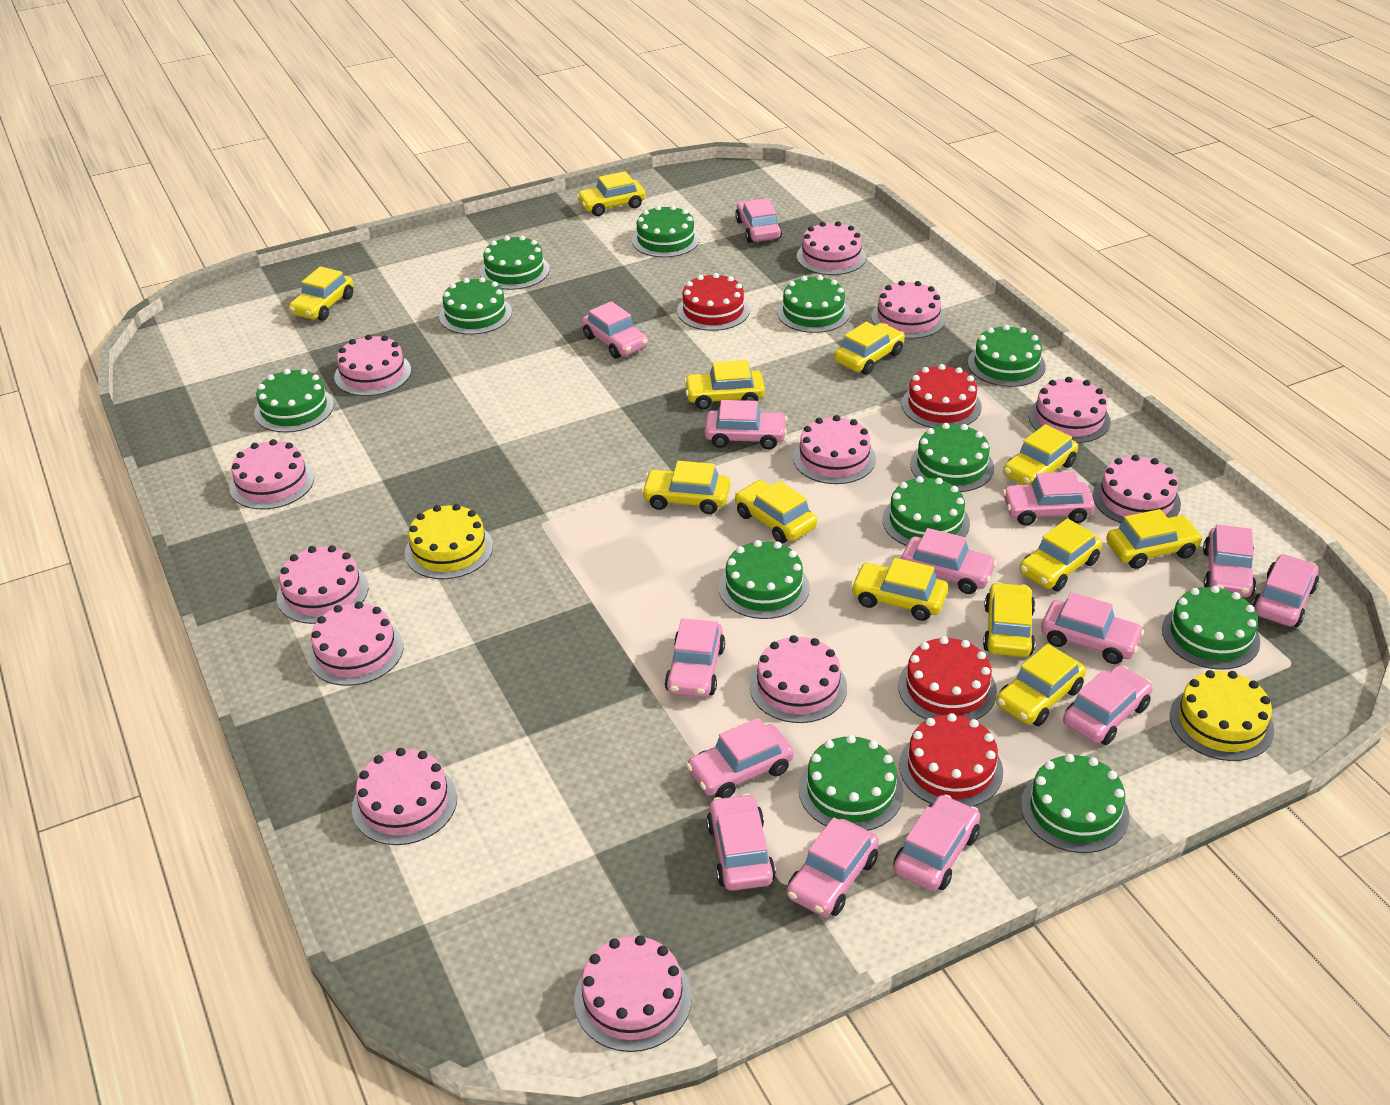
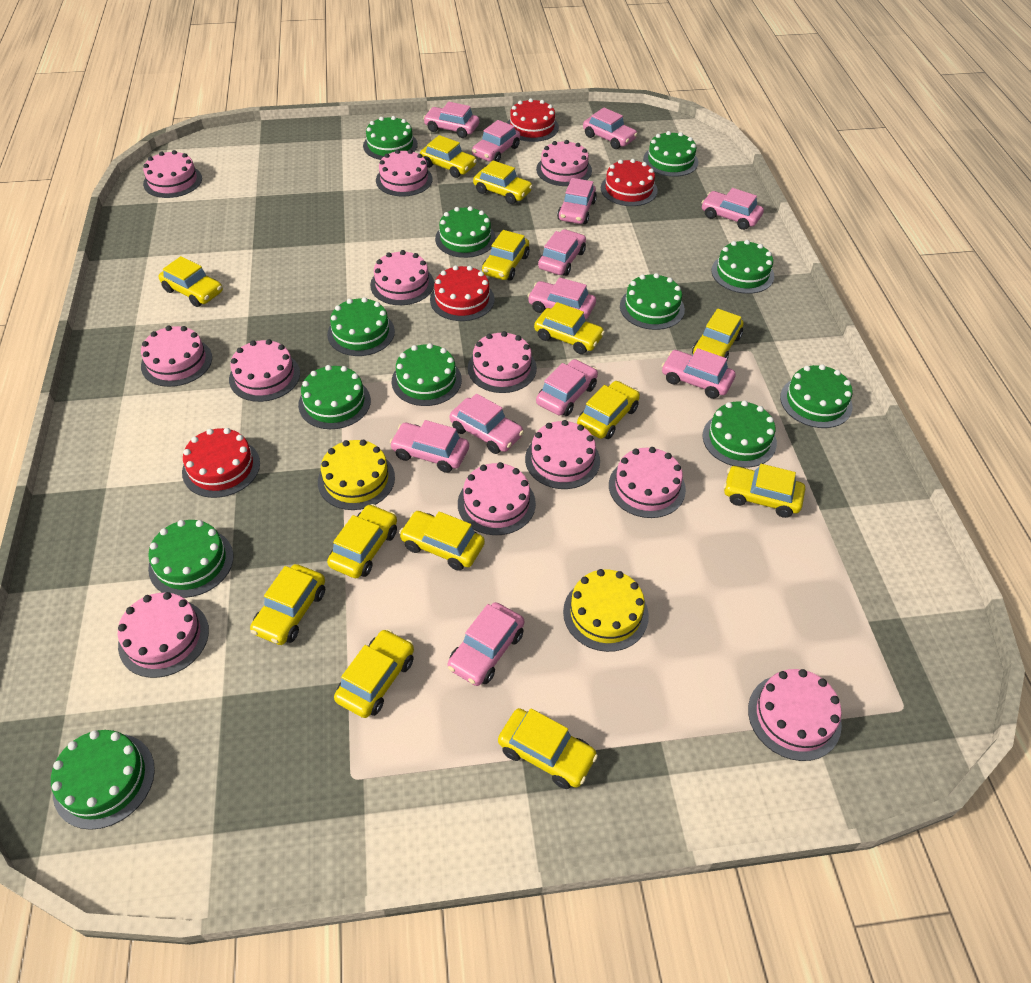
pink car: [582,301,648,359] [665,618,725,697] [686,718,794,798] [705,400,788,449] [707,794,776,891] [735,199,782,243] [787,817,879,917] [893,795,980,891] [901,528,997,594] [1003,472,1095,526] [1041,592,1144,664] [1063,665,1153,745] [1203,524,1256,597] [1252,554,1319,627] = 14 -> [390,420,469,473] [423,102,479,138] [447,602,524,686] [450,394,524,454] [472,120,520,162] [527,277,596,319] [536,359,598,416] [538,229,586,276] [557,178,597,224] [583,107,638,149] [662,348,736,399] [701,188,764,230] = 12
yellow car: [289,266,353,321] [576,171,646,216] [641,461,730,514] [684,360,765,409] [735,480,817,544] [834,322,905,375] [851,558,948,621] [983,582,1035,657] [996,644,1086,726] [1003,424,1078,485] [1019,519,1102,591] [1106,509,1203,569] = 12 -> [159,256,223,307] [250,564,325,645] [327,504,397,578] [334,629,414,718] [399,511,485,571] [420,135,477,178] [473,160,533,204] [482,230,529,281] [498,708,598,789] [534,302,605,354] [577,381,640,439] [692,308,743,360] [724,464,805,518] = 13

